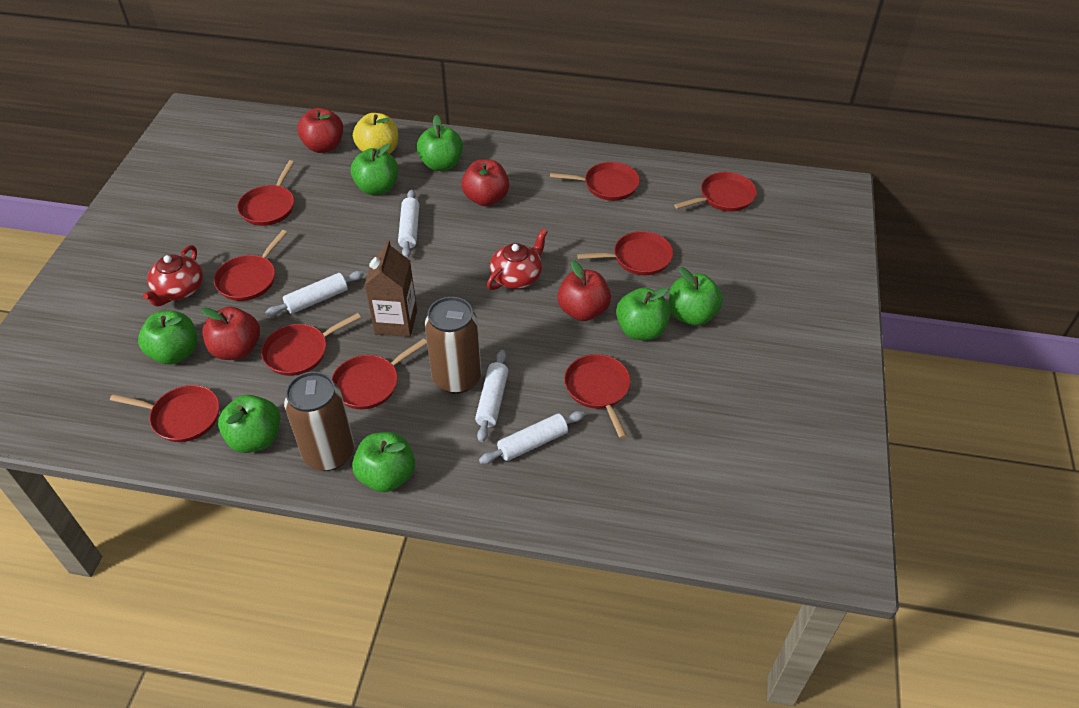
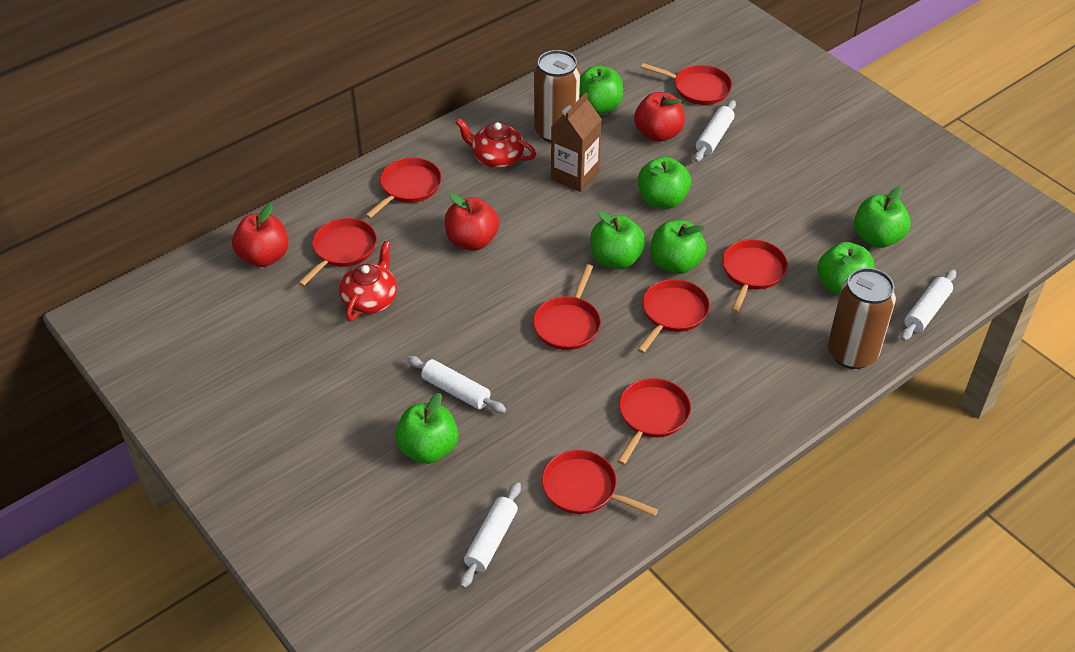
red apple: [201,307,260,360] [297,108,343,153] [461,159,509,206] [557,260,611,321] = 4 -> [232,203,289,267] [445,193,499,250] [634,92,685,142] = 3
red pan: [110,385,220,442] [214,230,288,301] [237,160,294,226] [261,313,361,376] [332,338,427,409] [550,162,640,201] [564,354,631,439] [577,231,673,275] [674,172,757,212] = 9 -> [298,218,377,286] [365,158,441,219] [533,264,601,350] [542,450,658,516] [617,378,691,465] [637,279,710,353] [641,63,732,105] [722,239,788,313] = 8
yellow apple: [353,113,398,154] = 1 -> none = 0

